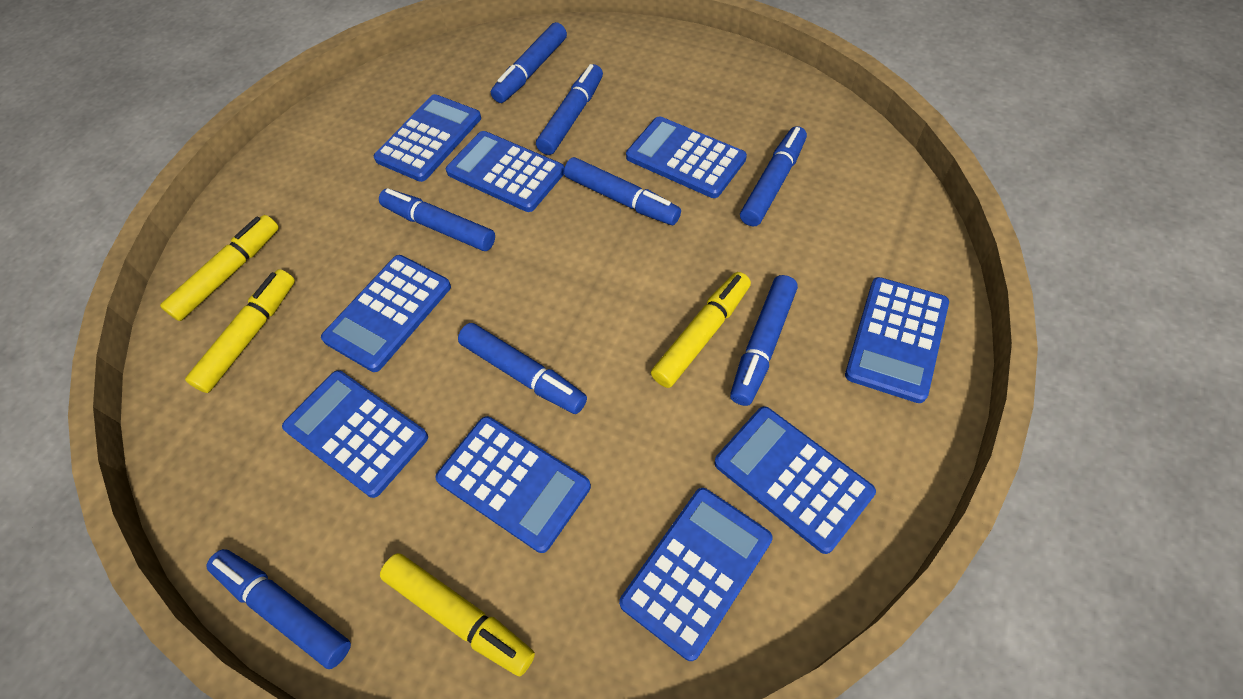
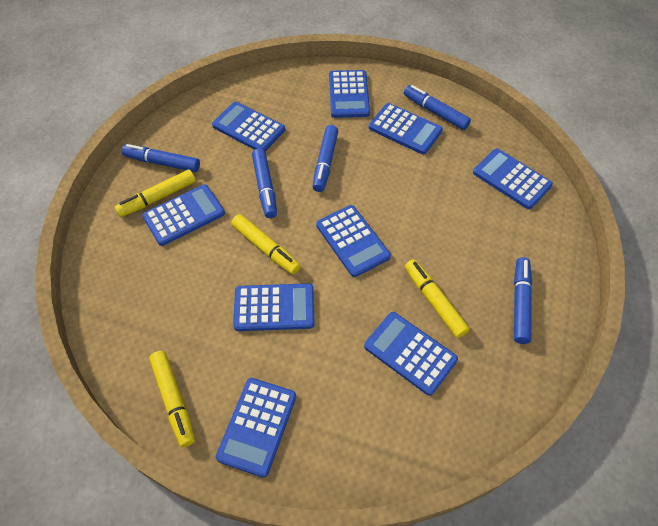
blue marker: [207,549,351,669] [379,188,495,251] [458,323,587,414] [491,22,567,103] [536,64,603,155] [564,157,681,225] [730,275,798,406] [740,126,807,227] = 8 -> [122,144,200,172] [252,148,277,218] [313,125,338,192] [404,85,471,130] [514,257,532,344] = 5

